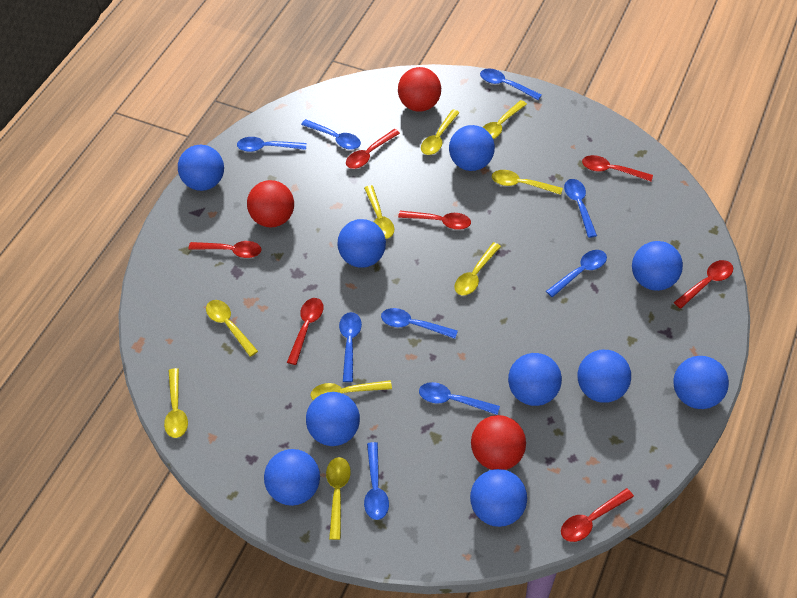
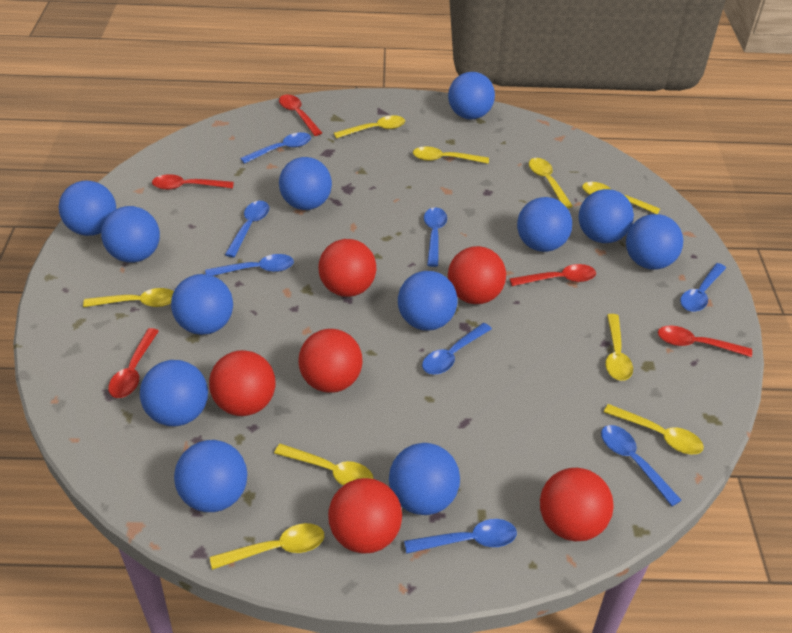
blue ball: [178,145,224,191] [264,449,320,506] [306,392,360,446] [338,219,386,268] [449,125,495,171] [470,469,527,527] [508,353,562,406] [578,350,631,403] [632,241,683,291] [673,356,729,409] = 10 -> [59,181,116,236] [101,206,160,263] [140,360,208,426] [171,274,233,335] [174,440,247,512] [279,157,332,210] [389,443,460,515] [398,271,458,331] [448,72,495,120] [517,197,572,252] [579,189,634,243] [626,214,683,269] = 12
blue spoon: [237,137,307,152] [301,119,361,150] [339,312,362,382] [364,442,389,520] [381,308,458,339] [419,382,500,415] [480,68,542,100] [546,250,607,297] [564,179,597,238] = 9 -> [205,254,294,276] [225,201,269,258] [240,132,311,164] [404,519,517,554] [422,323,492,375] [424,207,447,267] [601,425,681,506] [680,263,726,312] = 8
red ball: [247,180,294,227] [398,67,441,112] [471,415,526,470] = 3 -> [209,350,275,416] [298,329,362,393] [318,239,376,297] [328,478,402,554] [448,246,506,304] [540,468,614,542] = 6
red spoon: [189,241,261,258] [287,298,324,365] [346,129,400,169] [398,211,471,230] [561,488,634,542] [582,155,653,181] [674,260,733,309] = 7 -> [108,328,159,398] [152,174,234,190] [279,95,322,136] [509,264,596,286] [658,325,752,357] = 5

